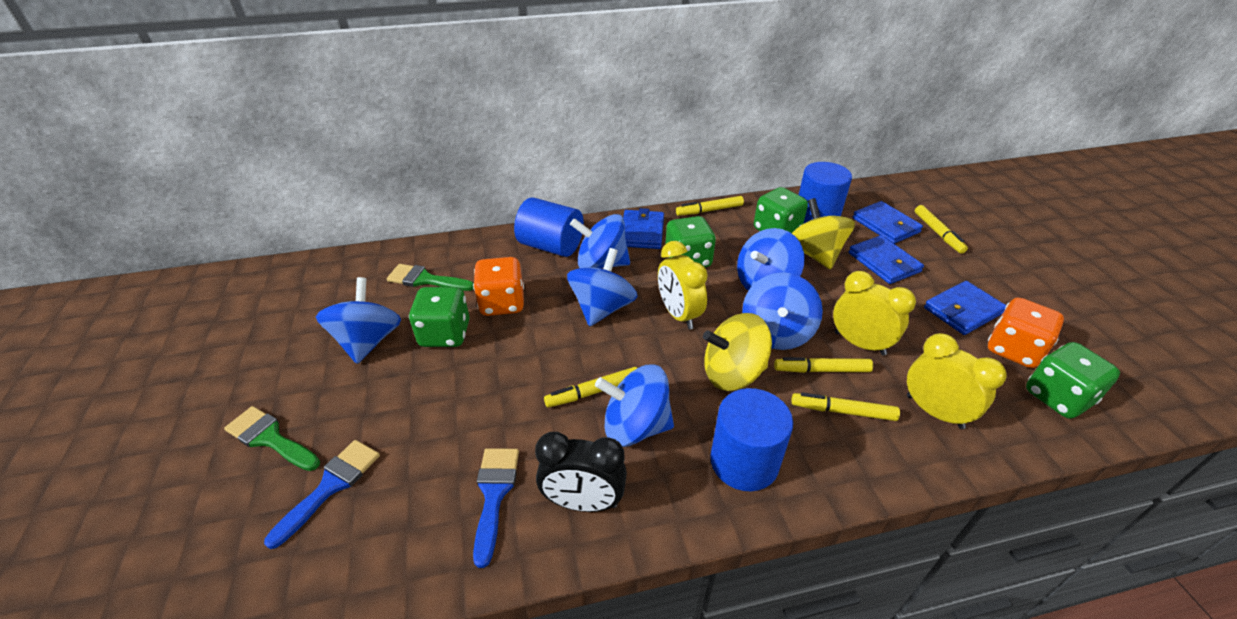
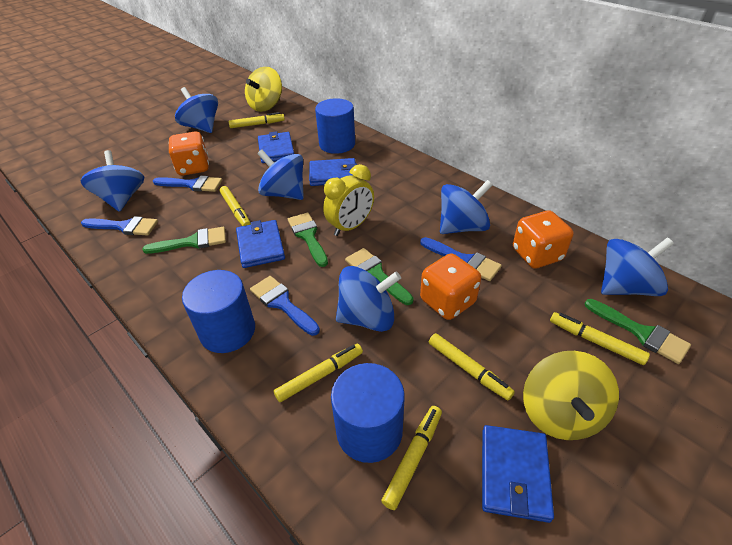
black clock: [535,432,627,512] = 1 -> none = 0
blue brush: [264,440,380,549] [473,448,519,568] = 2 -> [81,216,158,236] [153,176,222,192] [250,276,320,336] [420,237,502,281] = 4
green brush: [224,406,320,471] [387,264,473,291] = 2 -> [142,227,226,254] [288,212,328,267] [345,248,413,305] [585,299,691,364] = 4
green dice: [409,287,470,347] [665,216,716,267] [754,187,808,233] [1026,342,1120,419] = 4 -> none = 0
orange dice: [473,257,524,316] [988,298,1064,368] = 2 -> [168,132,209,176] [420,253,481,320] [513,211,573,268] = 3
yellow clock: [658,241,708,329] [833,271,916,355] [907,333,1006,429] = 3 -> [323,164,374,236] = 1
yellow marker: [544,367,637,408] [676,196,744,216] [774,357,873,373] [791,392,900,421] [915,205,968,254] = 5 -> [220,186,251,226] [229,112,285,128] [274,344,363,402] [381,406,442,510] [429,333,515,400] [550,312,650,365] = 6

